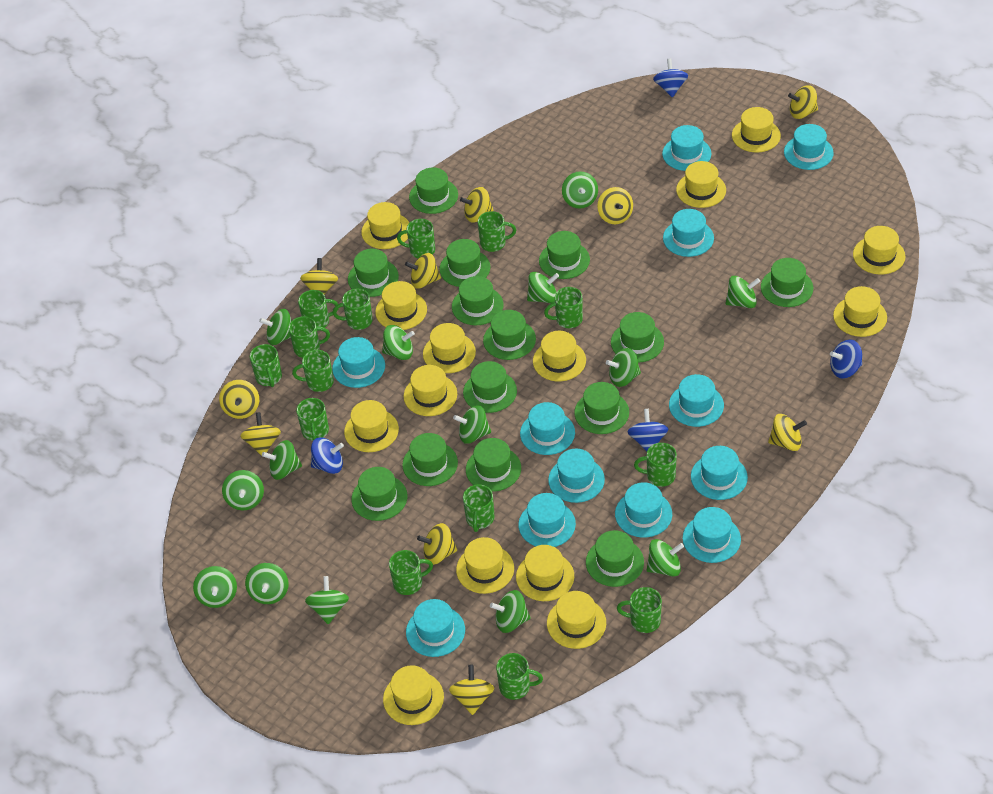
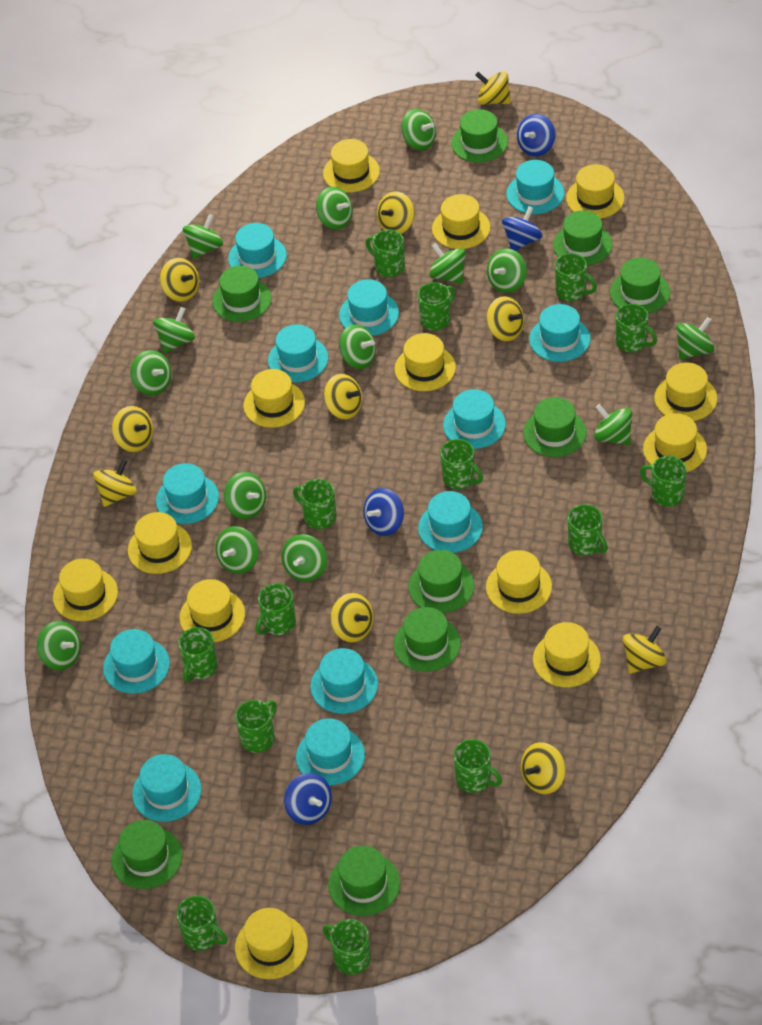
green hat: [348,249,399,297] [351,467,407,521] [402,433,458,486] [409,167,458,214] [439,239,490,287] [452,276,503,325] [463,361,517,413] [466,438,521,491] [483,310,536,360] [539,231,590,279] [574,382,629,434] [586,530,644,587] [611,312,664,363] [761,258,813,307] = 14 -> [112,820,182,889] [212,266,272,322] [328,846,400,916] [394,607,461,672] [409,550,474,613] [451,109,508,162] [523,397,587,457] [553,210,612,266] [610,258,670,314] = 9
yellow hat: [344,400,399,452] [361,202,409,249] [375,281,427,330] [383,665,444,725] [404,365,457,416] [423,323,476,373] [456,537,514,594] [516,545,574,601] [533,331,586,381] [547,591,606,649] [676,161,726,208] [732,107,781,152] [833,286,887,337] [853,226,905,275] = 14 -> [53,559,118,621] [128,512,192,574] [179,579,245,642] [235,908,308,979] [243,369,305,428] [323,139,380,192] [394,333,456,391] [432,194,490,249] [486,550,552,614] [533,622,601,687] [566,164,625,219] [643,413,707,472] [654,363,717,421] = 13

